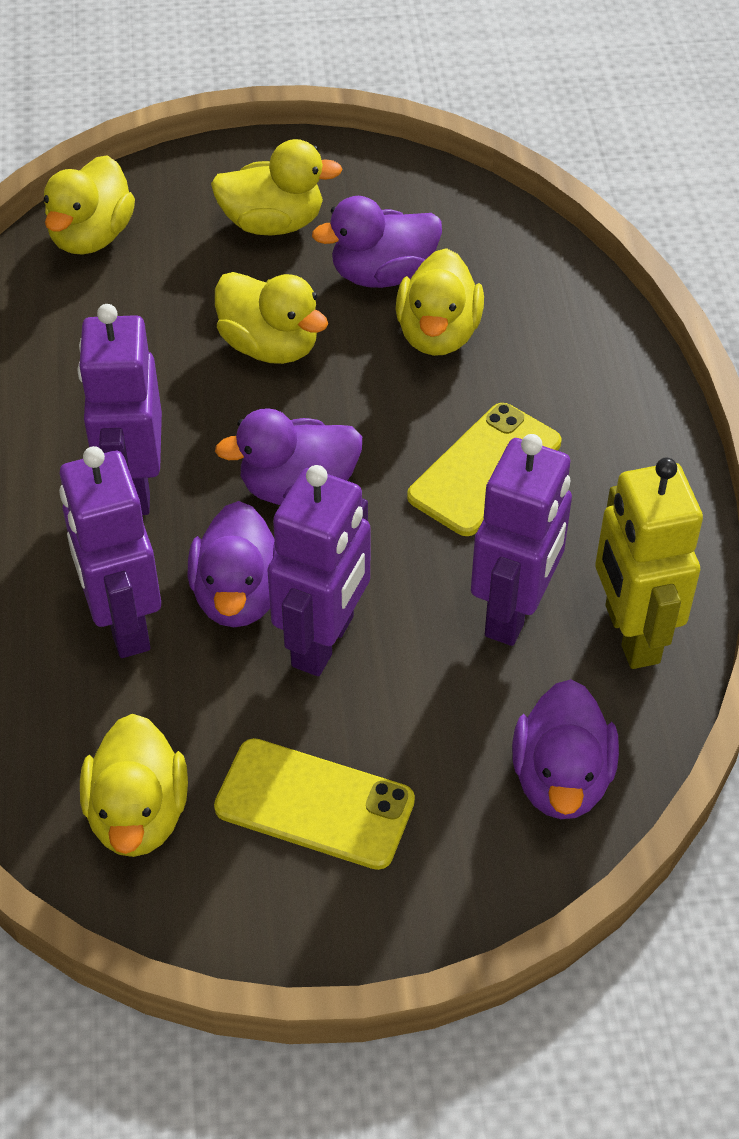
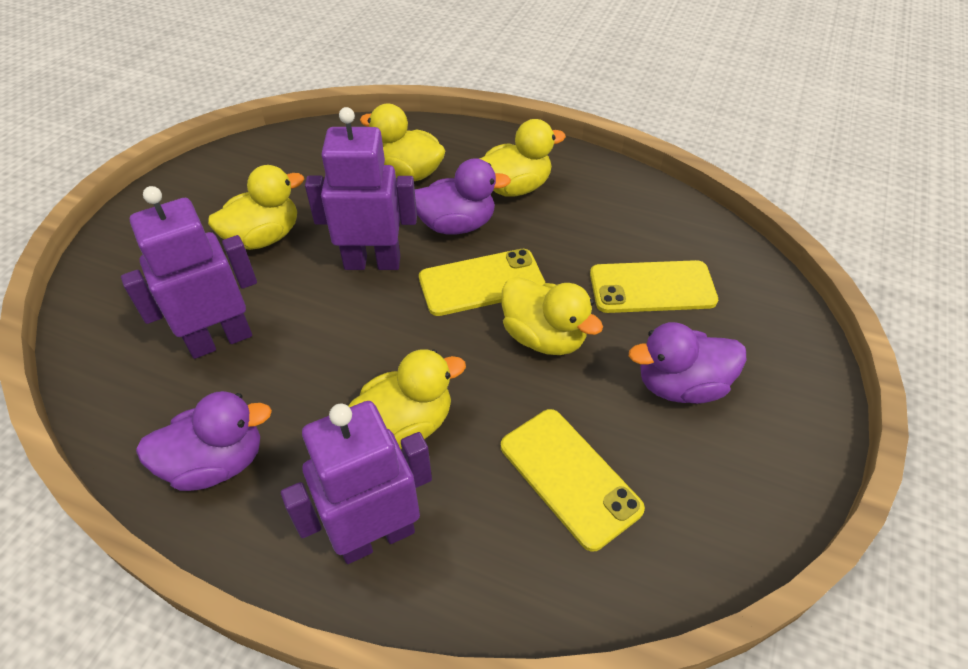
purple duck: [188,501,276,627] [215,408,362,505] [312,196,442,288] [512,679,619,819] = 4 -> [136,391,272,491] [415,158,511,234] [629,322,747,404] = 3
purple robot: [59,446,161,658] [77,304,162,515] [267,465,370,676] [471,434,572,646] = 4 -> [121,186,257,359] [281,401,432,564] [305,107,417,270] = 3
yellow phone: [214,738,415,870] [407,403,561,536] = 2 -> [419,249,545,316] [501,409,645,552] [590,260,718,313] = 3
yellow robot: [595,457,703,669] = 1 -> none = 0

